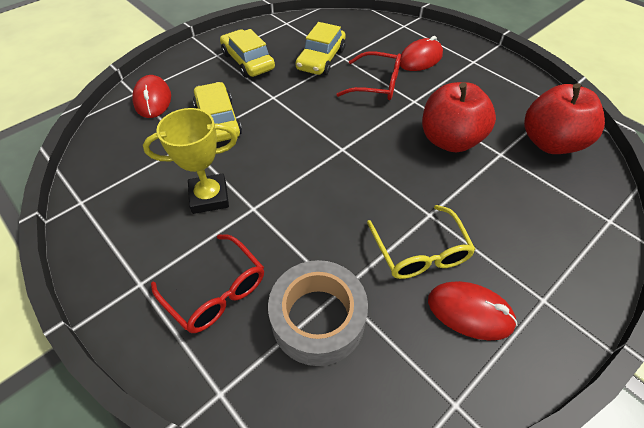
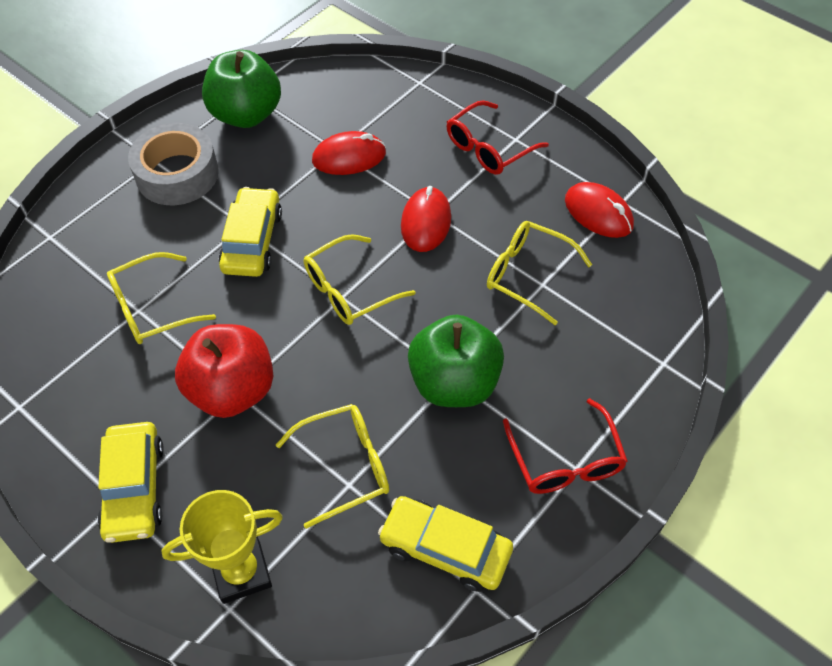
green apple: none = 0 -> [202,50,281,128] [408,315,504,407] = 2
red apple: [422,82,496,152] [524,83,605,154] = 2 -> [175,324,273,418] = 1
yellow glasses: [367,205,476,279] = 1 -> [107,252,216,344] [276,404,389,529] [304,234,415,325] [487,221,592,325] = 4

